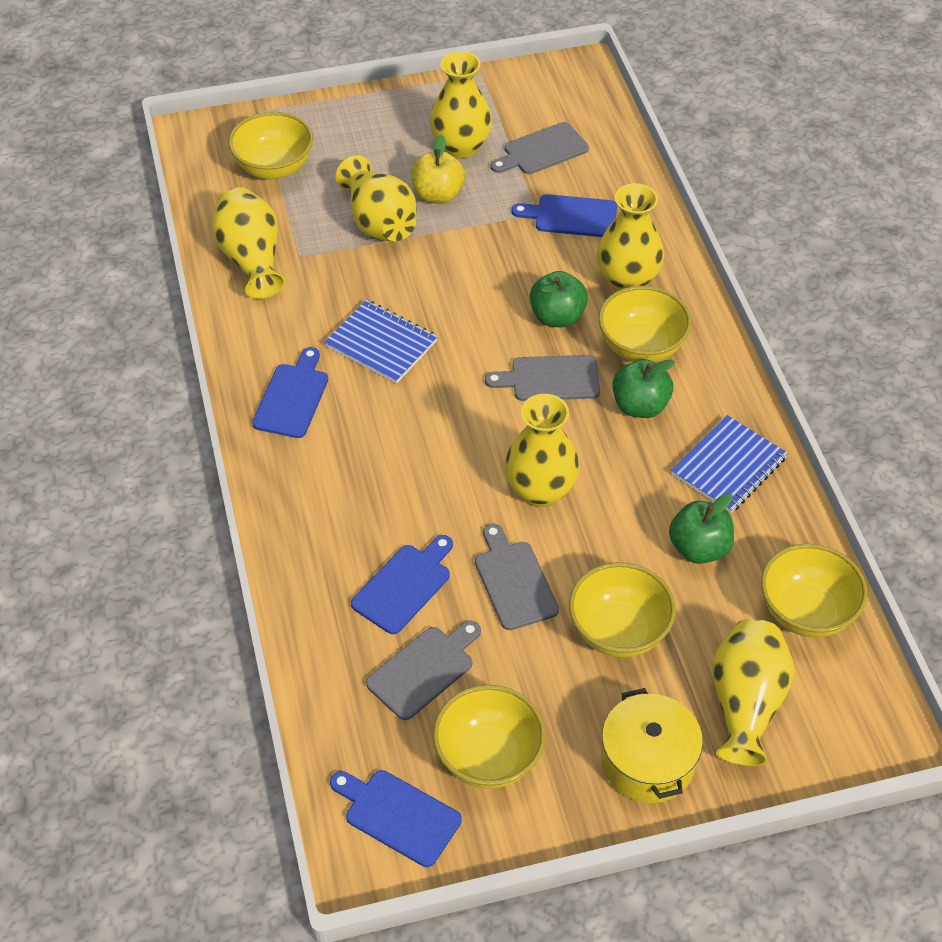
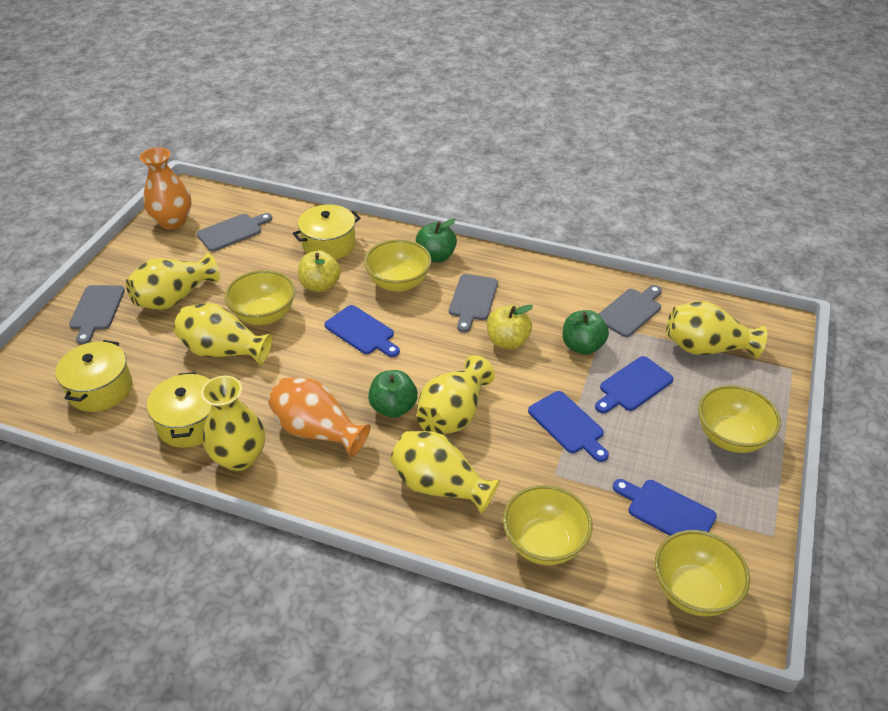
blue notebook: [324,300,438,384] [671,415,787,513] = 2 -> none = 0
orange vase: none = 0 -> [140,147,192,229] [268,378,370,457] = 2
yellow apple: [411,134,465,204] = 1 -> [298,251,341,292] [487,304,533,349] = 2
yellow pot: [602,688,703,803] = 1 -> [55,340,132,412] [147,372,212,448] [293,204,360,260] = 3

